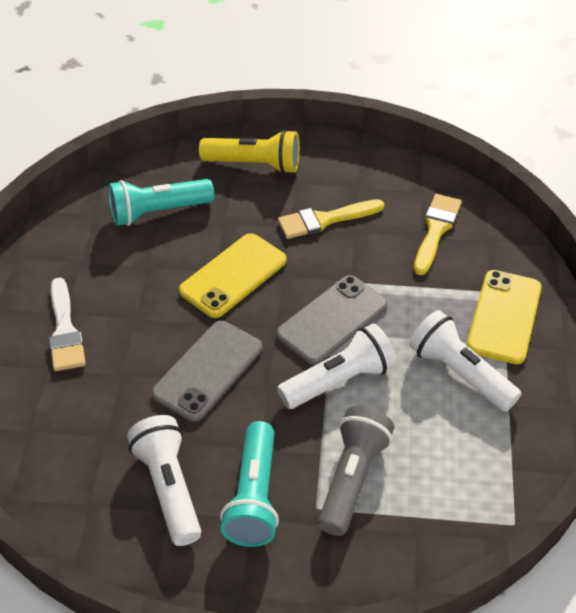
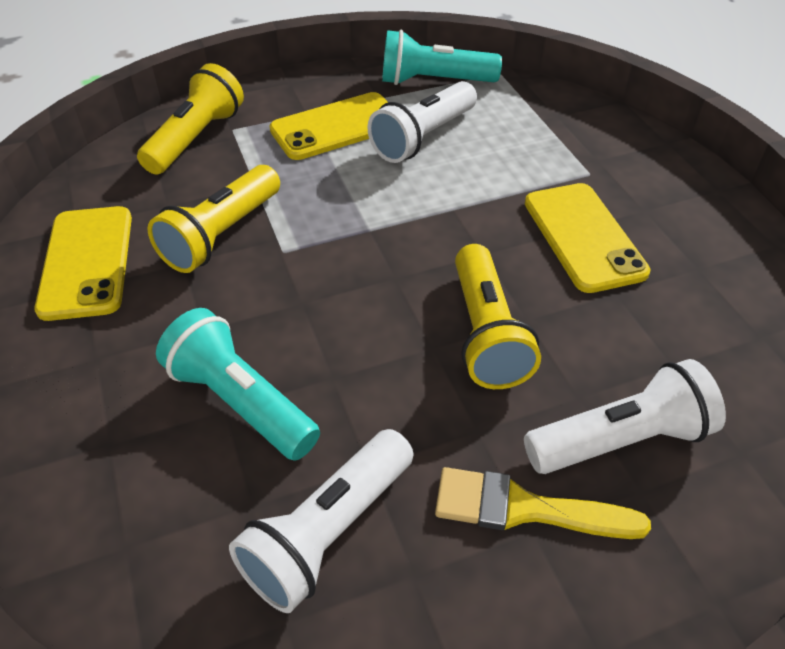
grey flashlight: [318,406,394,536] = 1 -> none = 0
grey phone: [152,321,262,422] [276,275,388,365] = 2 -> none = 0
white brush: [49,278,86,371] = 1 -> none = 0
yellow brush: [278,199,384,239] [414,194,462,275] = 2 -> [435,467,651,539] = 1
yellow flashlight: [199,129,300,174] = 1 -> [137,63,244,174] [148,165,280,273] [455,244,541,389] = 3
yellow phone: [179,233,287,318] [467,270,542,364] = 2 -> [34,206,132,321] [270,92,388,160] [525,183,651,293] = 3

